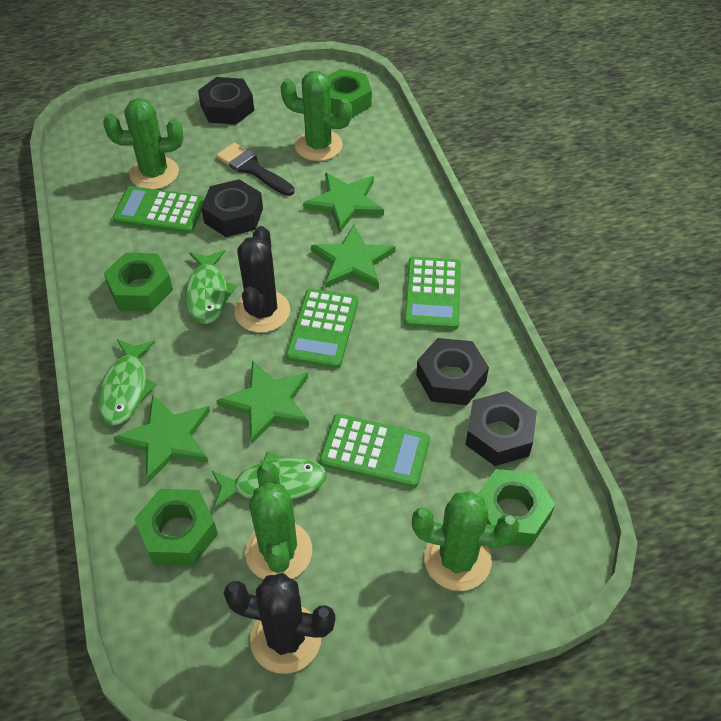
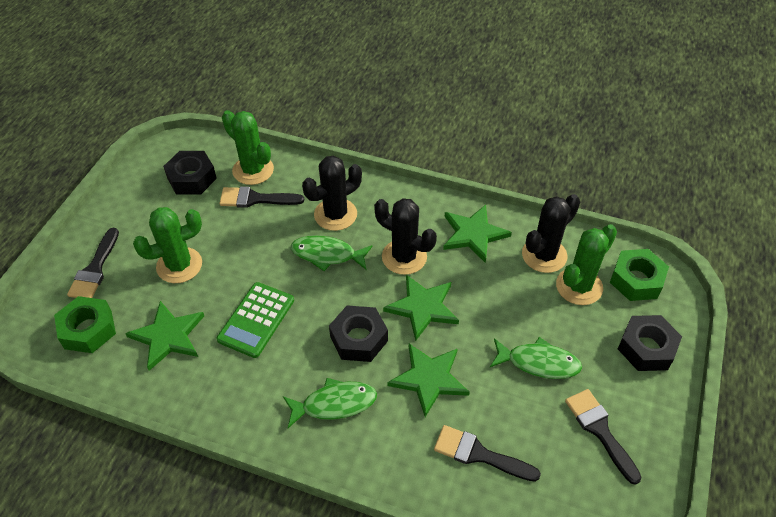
black brush: [216,142,295,196] = 1 -> [67,228,119,298] [219,187,304,208] [434,425,541,482] [565,389,642,485] = 4
black cactus: [224,573,335,674] [234,226,290,333] = 2 -> [302,155,362,231] [374,198,437,275] [522,194,580,273] = 3
black nut: [198,77,254,125] [201,179,263,237] [416,338,489,405] [465,391,537,466] = 4 -> [163,151,217,194] [329,305,388,362] [618,315,682,371] = 3
green cactus: [103,98,183,189] [245,462,312,580] [281,71,352,161] [412,491,519,591] = 4 -> [133,207,202,283] [222,110,274,185] [556,224,617,305] = 3
green calculator: [112,186,205,234] [286,288,358,368] [319,414,430,488] [404,257,461,330] = 4 -> [217,282,294,358] = 1
green nut: [104,253,173,311] [134,489,218,565] [328,69,372,117] [477,469,555,547] = 4 -> [54,296,116,353] [610,249,669,301] = 2

